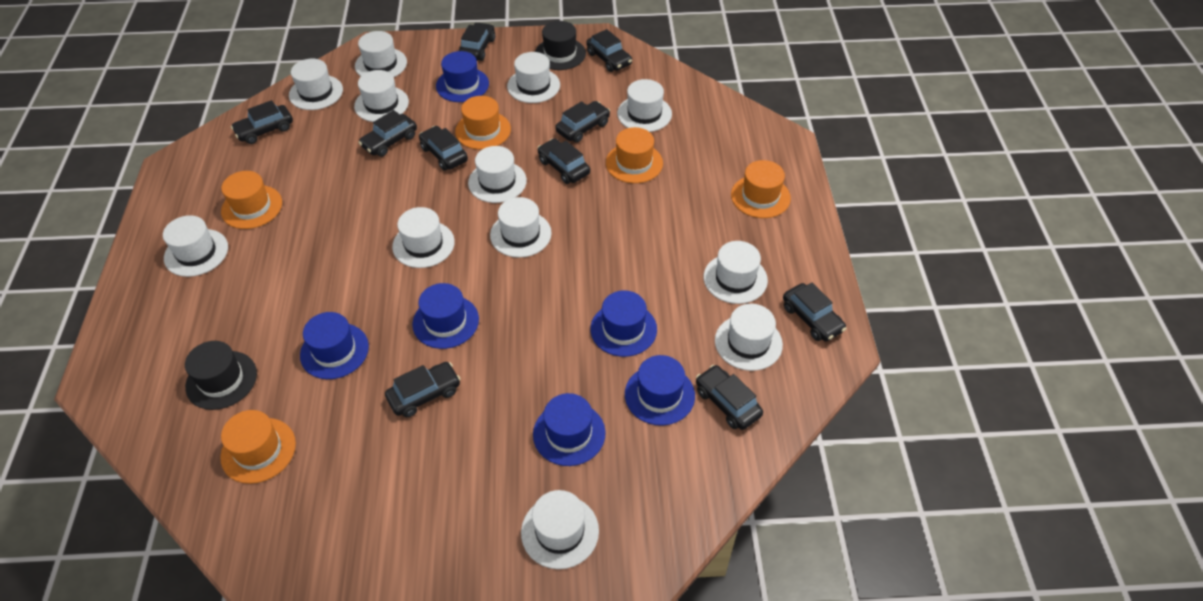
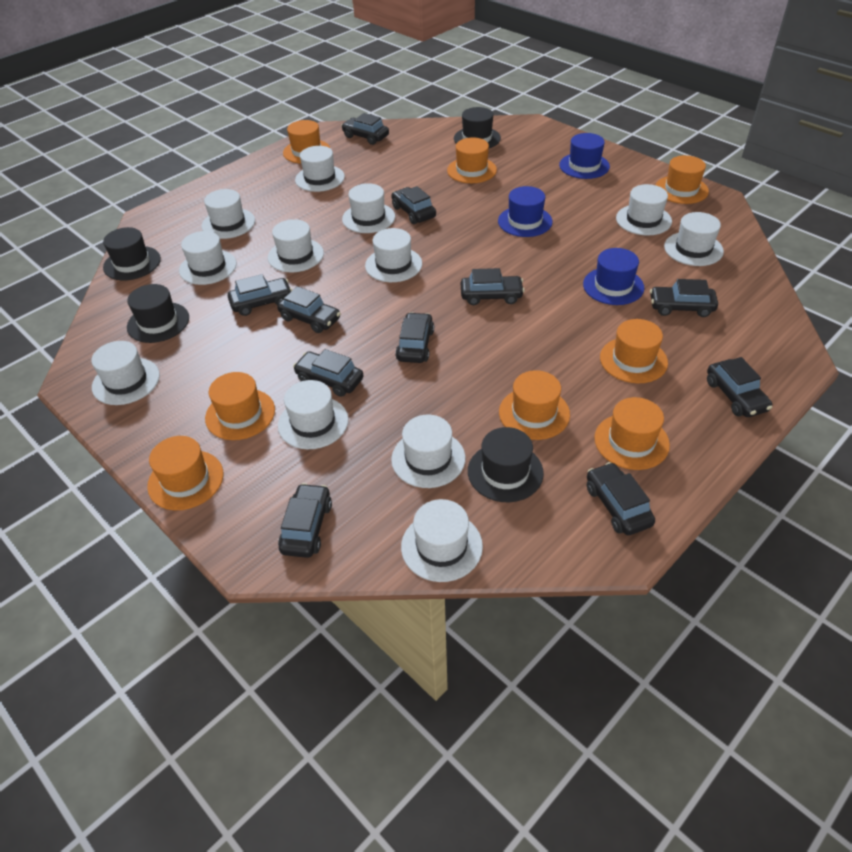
black car: [231,100,293,144] [358,110,417,157] [385,362,460,417] [419,126,468,171] [459,22,495,61] [537,139,590,184] [555,101,610,143] [586,29,632,72] [696,365,763,430] [783,283,846,341] = 10 -> [228,274,292,316] [277,286,341,333] [278,483,332,558] [293,349,364,397] [341,113,389,145] [392,186,436,224] [395,312,434,363] [461,268,525,305] [587,462,655,535] [650,279,718,317] [707,357,772,417] = 11
black hat: [185,341,257,410] [535,21,586,70] = 2 -> [103,227,161,280] [127,284,189,343] [454,107,501,148] [468,427,544,502] = 4
blue hat: [300,312,369,379] [412,283,479,349] [436,51,489,102] [533,393,606,466] [590,290,657,357] [625,355,695,426] = 6 -> [498,186,553,237] [559,133,610,179] [583,248,644,305] = 3
orange hat: [220,410,296,484] [221,171,282,229] [455,96,511,150] [606,127,663,183] [731,160,791,218] = 5 -> [147,436,223,510] [205,372,275,440] [283,120,330,163] [447,137,497,183] [499,370,570,440] [594,397,670,470] [600,319,668,383] [655,155,709,204] = 8

